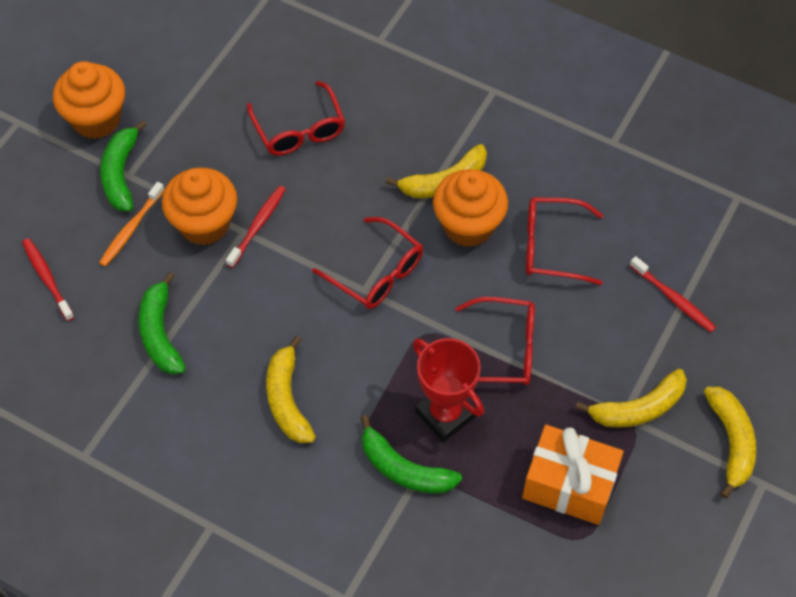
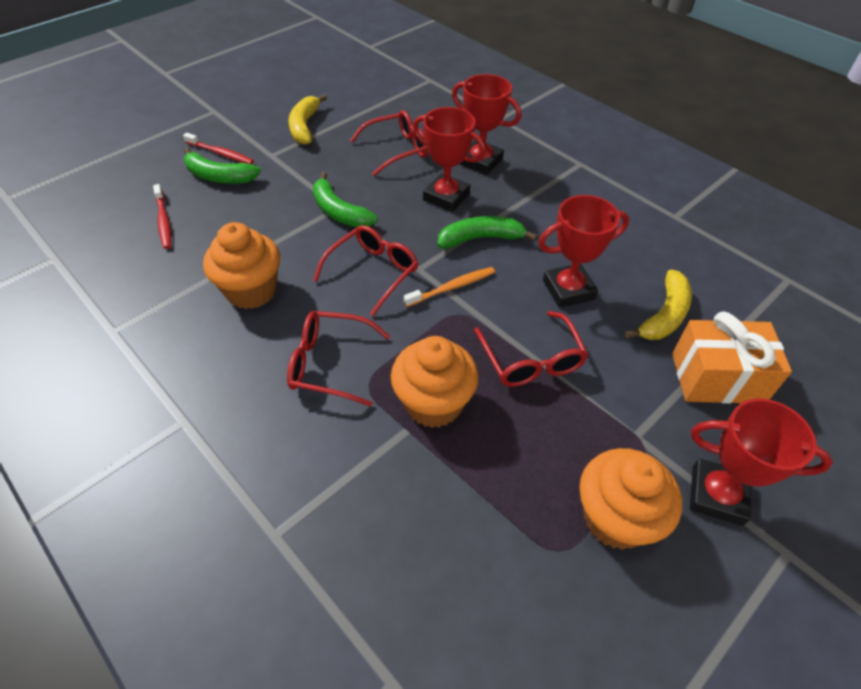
red toothbrush: [22,238,74,321] [226,186,286,268] [630,256,716,332] = 3 -> [153,184,171,249] [183,133,254,164] = 2
red trophy: [413,338,484,442] = 1 -> [413,107,486,212] [452,74,521,175] [538,195,629,308] [690,399,833,526] = 4
yellow banana: [266,336,316,443] [386,144,487,198] [575,369,687,428] [704,387,756,499] = 4 -> [288,94,327,145] [625,269,692,340] = 2

